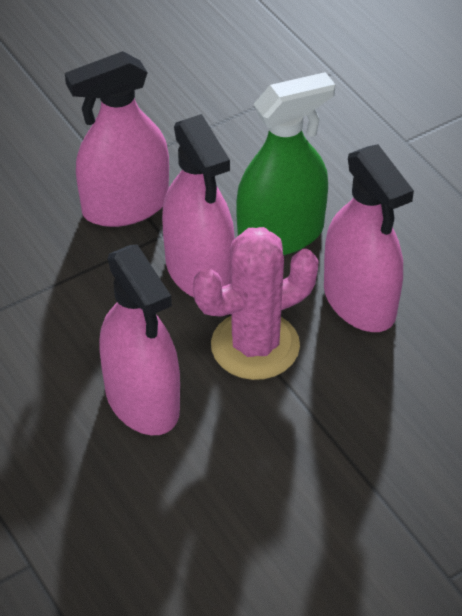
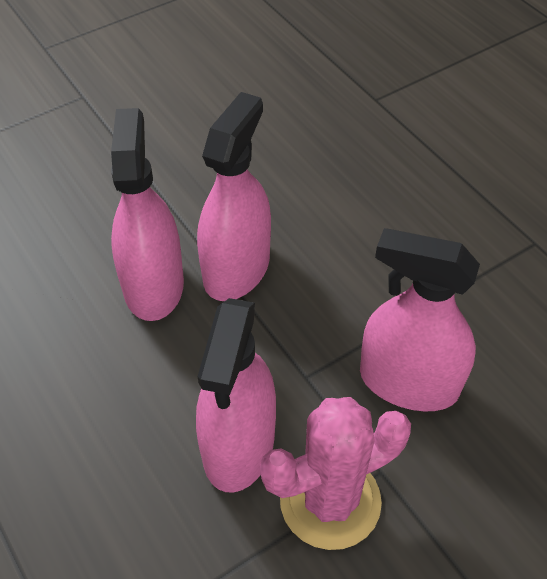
green spray bottle: [236,72,335,255] = 1 -> none = 0

